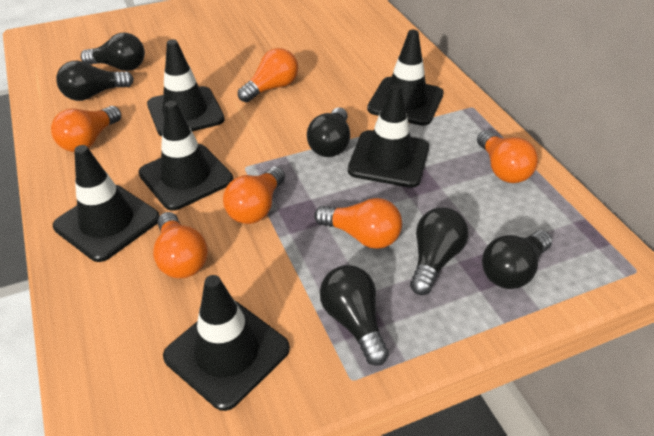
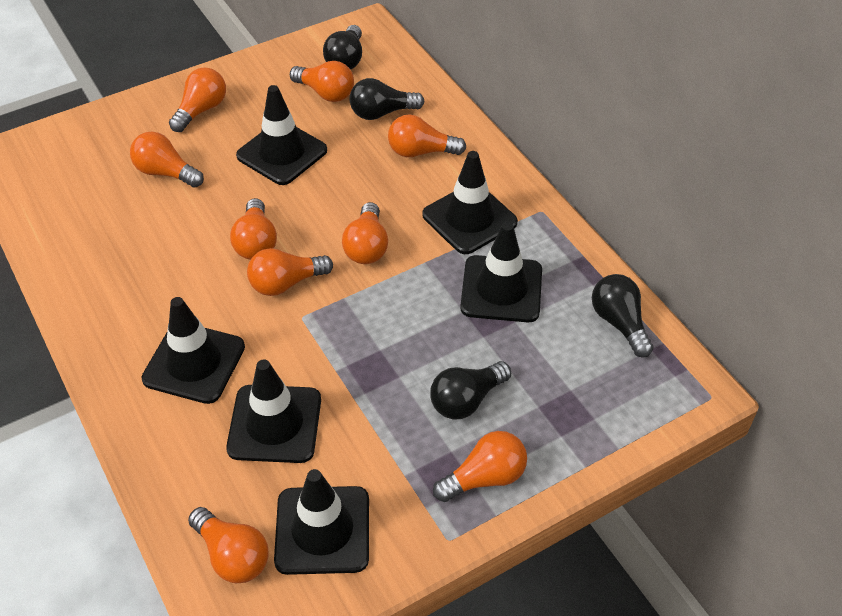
black light bulb: [56,61,134,101] [81,33,145,71] [307,107,350,157] [320,265,389,366] [410,207,468,295] [482,230,552,289] = 6 -> [323,25,362,70] [350,78,424,120] [430,361,511,419] [592,274,654,357] = 4
orange light bulb: [51,106,121,152] [153,212,208,278] [223,166,285,224] [238,48,298,103] [314,198,402,249] [477,130,538,183] = 6 -> [130,132,204,188] [169,67,226,132] [188,507,269,583] [230,198,277,260] [247,248,333,296] [290,61,354,102] [342,202,388,264] [388,114,466,157] [433,431,527,502] = 9

